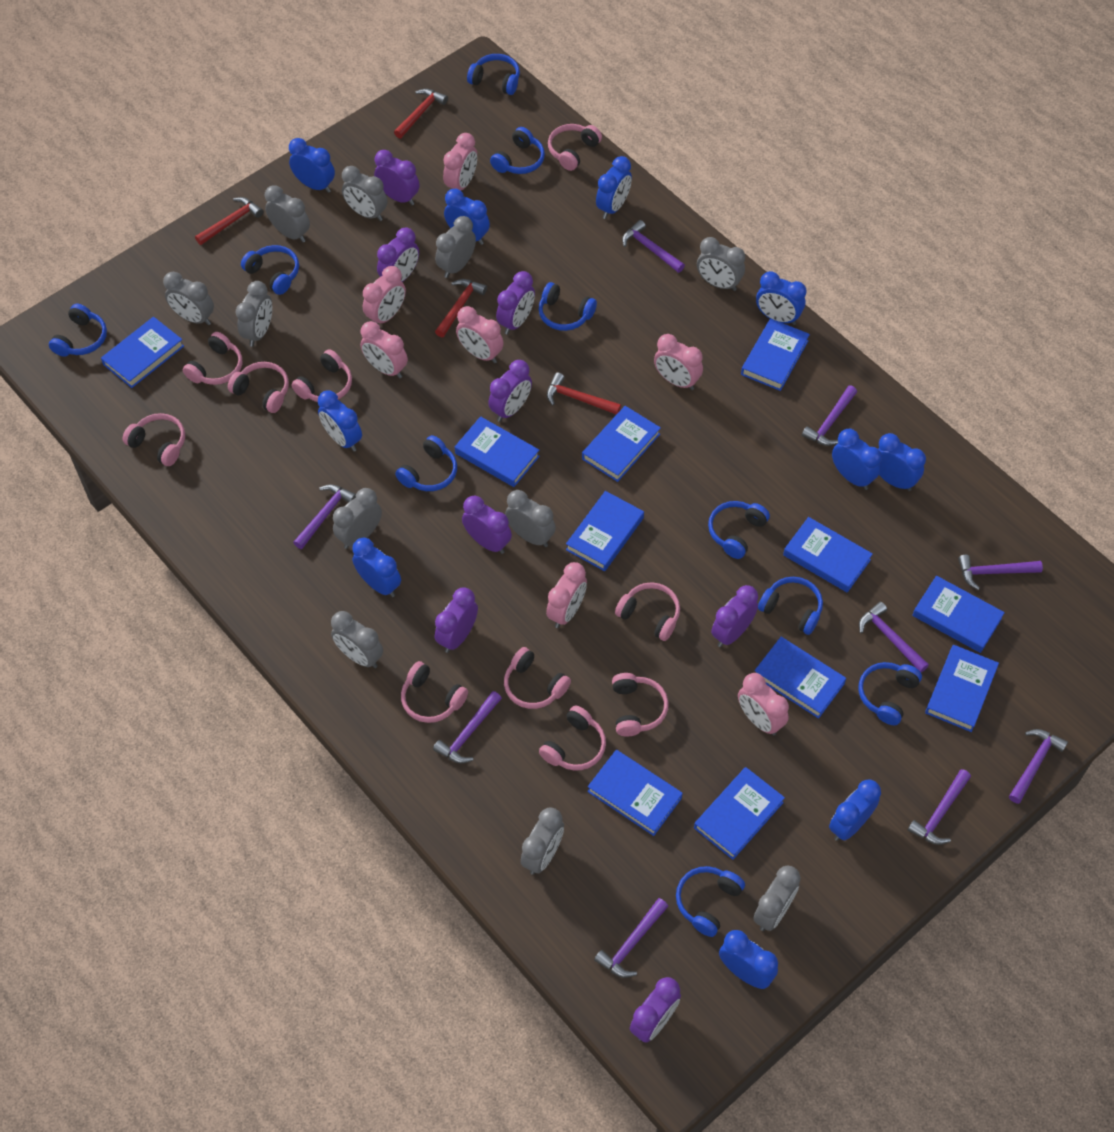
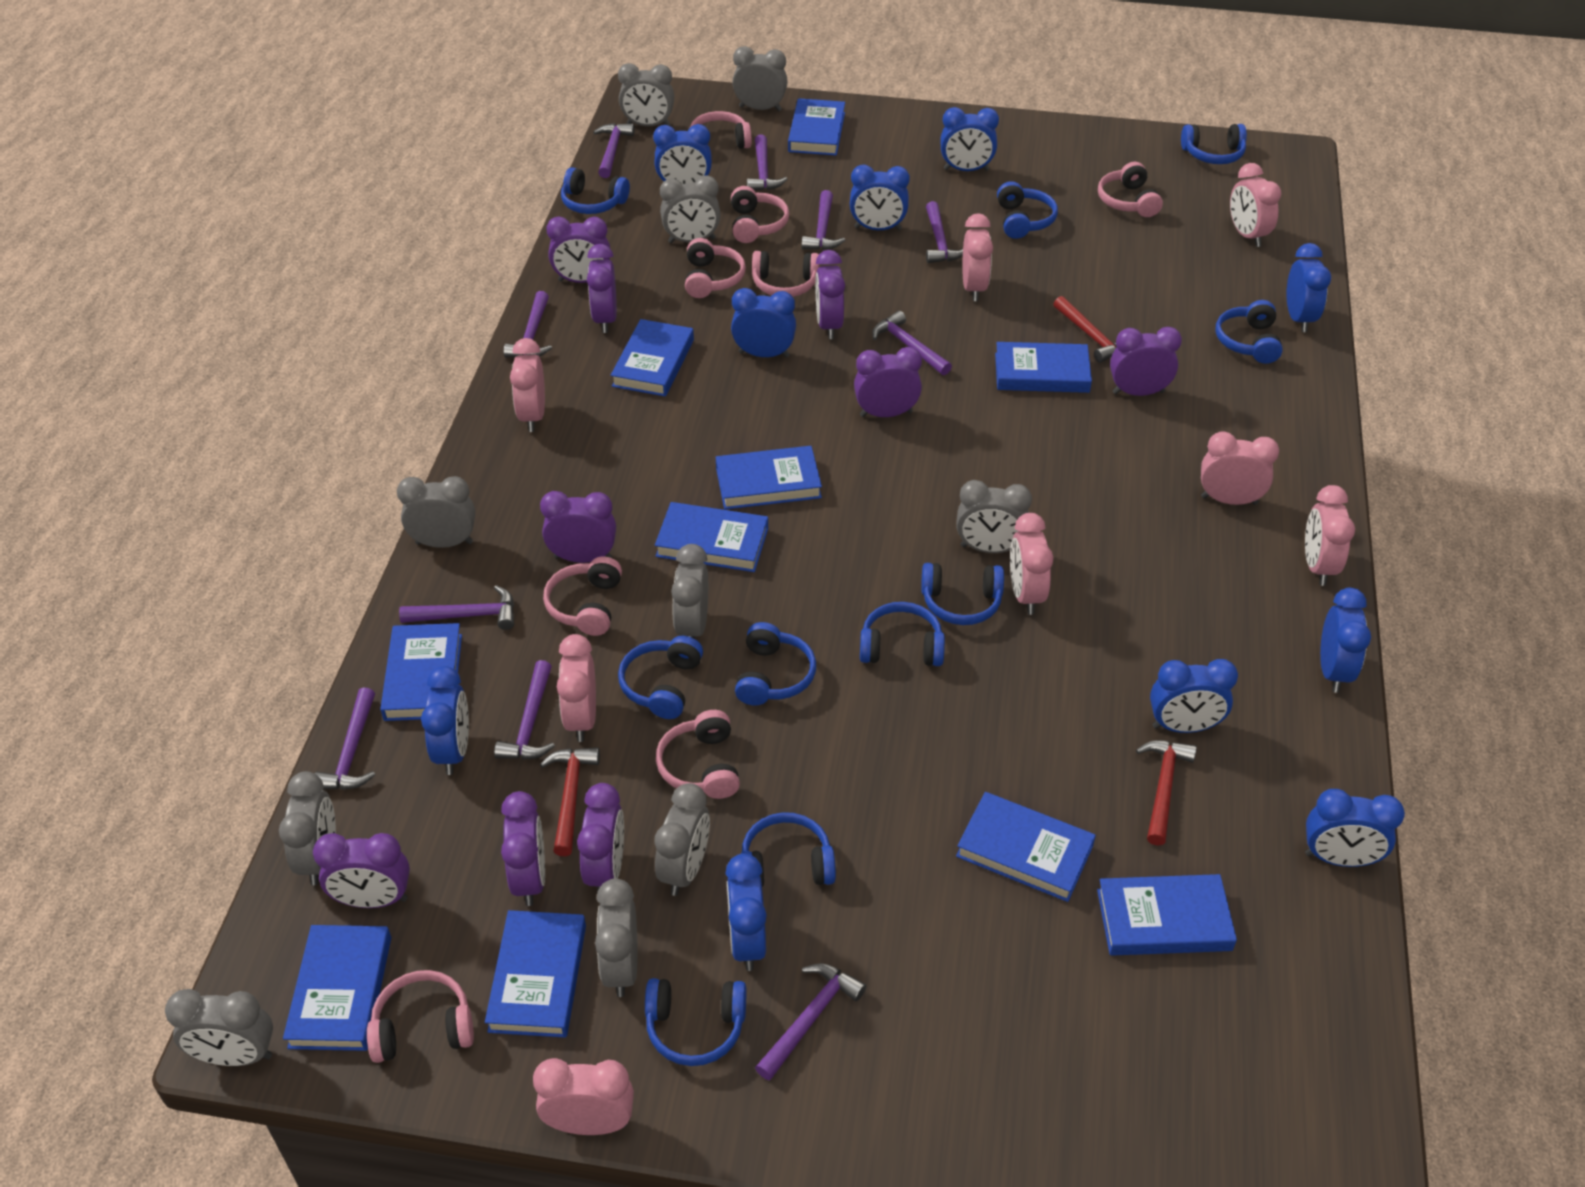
blue book: [101,317,184,388] [455,416,540,487] [566,491,644,571] [582,406,661,482] [587,750,683,836] [694,767,785,860] [741,318,810,391] [754,637,846,719] [783,517,873,593] [912,576,1005,653] [925,645,999,732] = 11 -> [283,925,391,1051] [380,623,462,721] [485,910,586,1038] [611,319,694,397] [655,502,768,572] [716,446,822,509] [788,98,845,156] [956,792,1096,902] [995,342,1092,393] [1097,874,1237,956] = 10
grey clock: [163,272,214,325] [236,281,272,347] [265,185,310,243] [331,611,383,668] [333,488,382,549] [342,166,387,221] [435,216,476,278] [505,490,556,547] [521,807,564,875] [697,237,745,291] [753,866,801,931] = 11 -> [165,989,273,1066] [279,771,336,885] [397,476,475,548] [595,878,638,997] [618,63,674,126] [654,783,710,896] [660,175,721,243] [671,544,708,638] [732,46,788,111] [956,480,1032,553] = 10
pink clock: [360,321,408,379] [363,266,406,324] [443,133,477,190] [456,306,503,363] [546,562,587,628] [654,334,703,390] [738,673,789,736] = 7 -> [510,338,545,432] [533,1058,634,1135] [557,634,596,742] [963,213,993,301] [1010,513,1053,615] [1201,431,1279,505] [1230,163,1281,247] [1305,485,1355,586] = 8
pink headphones: [123,413,185,466] [183,332,242,385] [228,362,289,413] [291,349,352,402] [401,661,468,723] [504,647,571,709] [539,705,606,771] [548,124,602,171] [612,673,669,737] [615,582,680,641] = 10 -> [367,970,474,1063] [543,556,622,636] [656,710,740,799] [685,238,746,298] [690,111,752,149] [731,186,789,243] [752,251,820,297] [1098,162,1163,217] = 8
purple clock: [374,150,419,205] [377,227,419,282] [435,587,478,653] [462,496,512,554] [488,360,532,422] [496,271,535,335] [630,977,681,1043] [711,585,758,647] = 8 -> [313,833,410,908] [501,791,545,906] [540,491,616,563] [546,217,610,283] [577,783,624,891] [587,244,617,333] [816,250,845,339] [854,347,922,417] [1110,327,1182,396] = 9
purple hammer: [293,484,356,549] [433,691,502,764] [594,898,668,978] [622,220,685,273] [802,386,857,446] [859,602,929,672] [908,769,971,845] [958,555,1043,590] [1009,729,1068,804] = 9 -> [314,687,375,790] [399,585,514,630] [494,660,555,760] [503,291,552,358] [593,123,635,178] [747,135,788,191] [755,963,866,1081] [802,190,845,250] [872,311,952,375] [926,201,963,263] = 10
red hammer: [195,197,263,245] [394,88,448,139] [435,279,487,337] [547,372,621,415] = 4 -> [540,747,600,856] [1053,296,1117,363] [1136,740,1197,846] = 3

